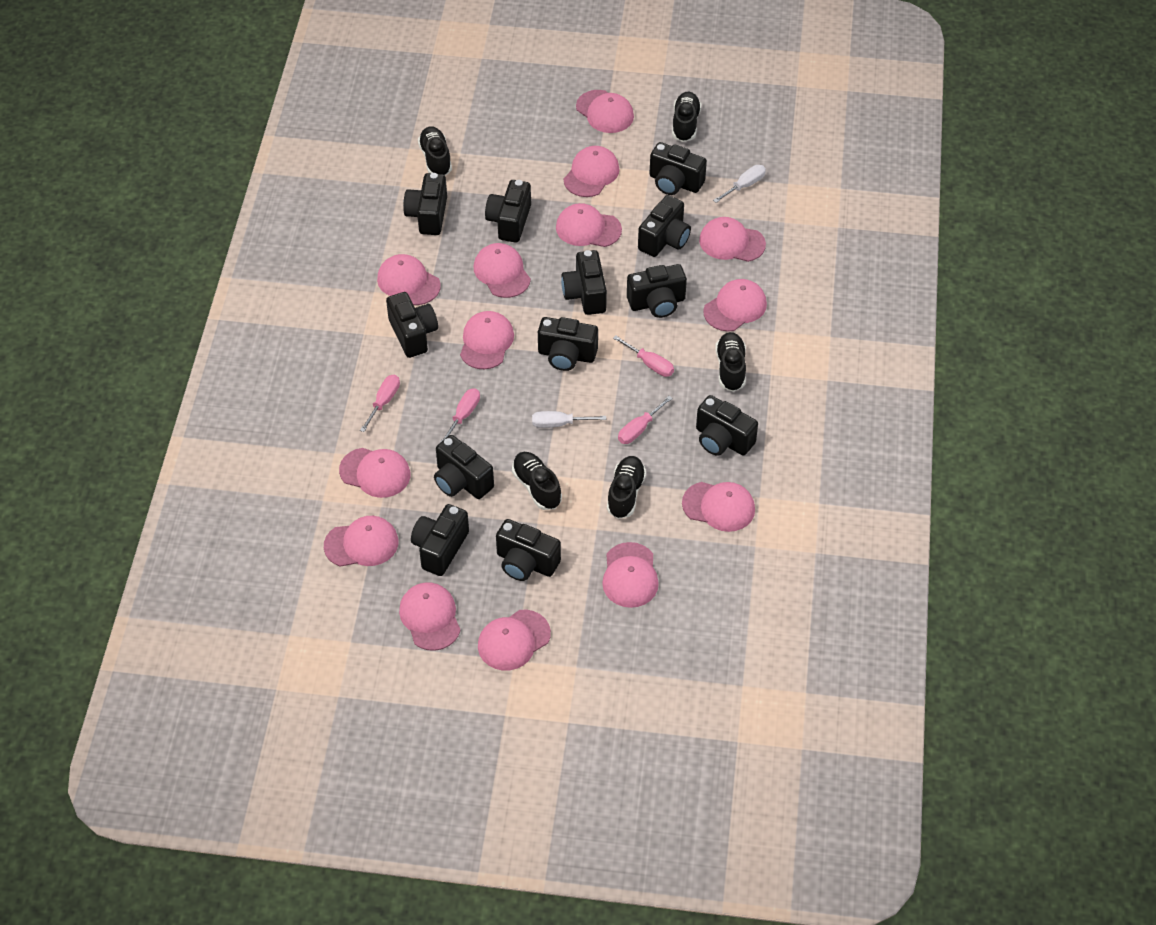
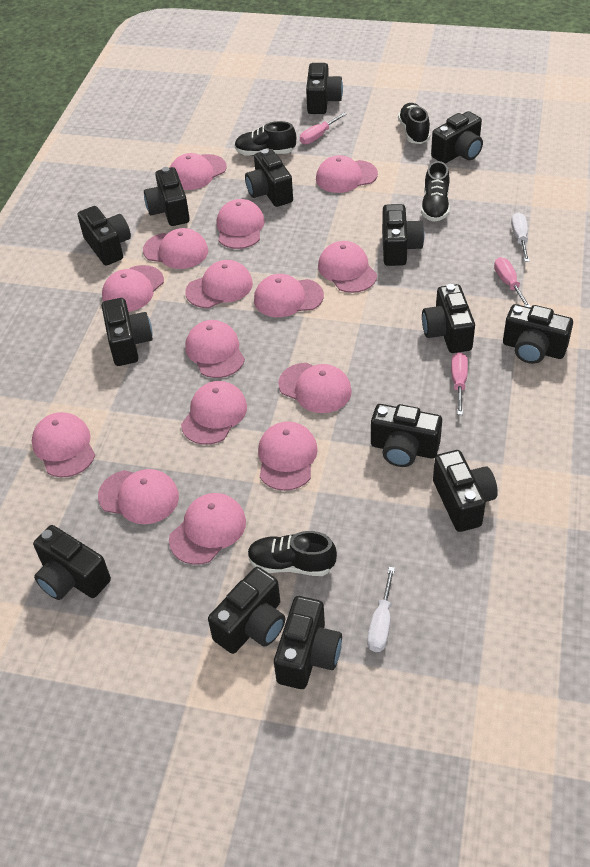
black camera: [386,292,438,358] [403,173,447,235] [411,504,469,576] [434,435,494,499] [485,180,531,243] [496,519,561,581] [538,317,598,371] [561,250,607,315] [627,264,687,318] [638,195,691,257] [650,142,707,195] [696,395,758,456] = 12 -> [33,525,111,600] [78,206,131,265] [102,298,153,366] [144,167,190,226] [208,567,285,654] [245,149,293,207] [274,596,342,689] [306,63,343,114] [371,404,442,467] [382,204,425,266] [422,284,475,353] [431,111,483,164] [433,450,498,532] [503,304,573,364] = 14
black shoe: [418,126,452,175] [512,452,562,510] [607,456,646,519] [672,92,701,142] [715,332,746,392] = 5 -> [234,121,296,156] [248,531,337,576] [398,103,430,144] [421,161,450,222] = 4
pink cap: [324,516,398,567] [339,448,410,498] [377,254,441,305] [399,582,461,651] [460,311,514,369] [473,243,531,298] [478,610,551,670] [556,203,622,247] [564,146,619,197] [576,90,634,133] [602,542,659,608] [682,482,755,532] [699,217,766,262] [703,279,767,332] = 14 -> [32,412,95,477] [98,469,179,524] [102,265,164,312] [143,228,208,269] [169,493,246,565] [170,153,227,190] [181,381,247,445] [185,260,253,308] [185,320,245,378] [216,199,265,249] [254,274,324,317] [258,422,318,491] [278,363,352,413] [316,155,378,193] [318,241,377,293] = 15
pink screwdriver: [360,375,400,432] [440,388,480,443] [613,336,674,377] [618,396,673,444] = 4 -> [300,113,347,145] [451,352,468,415] [494,257,531,308] = 3

